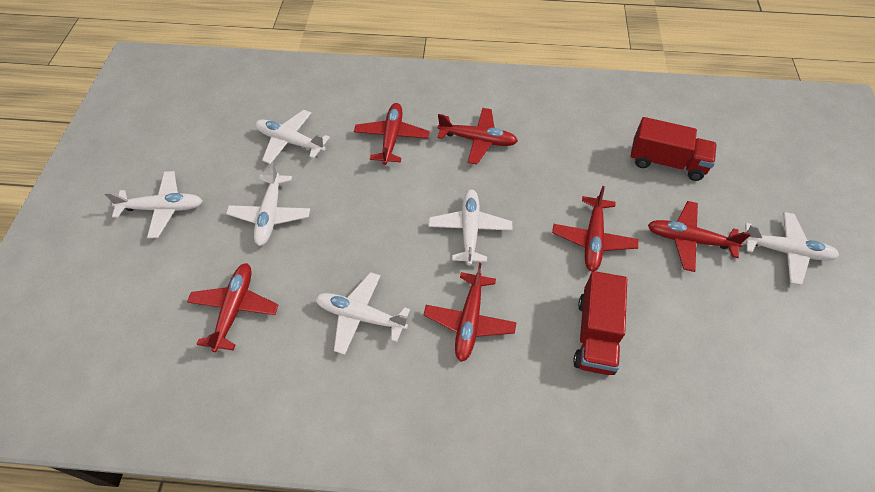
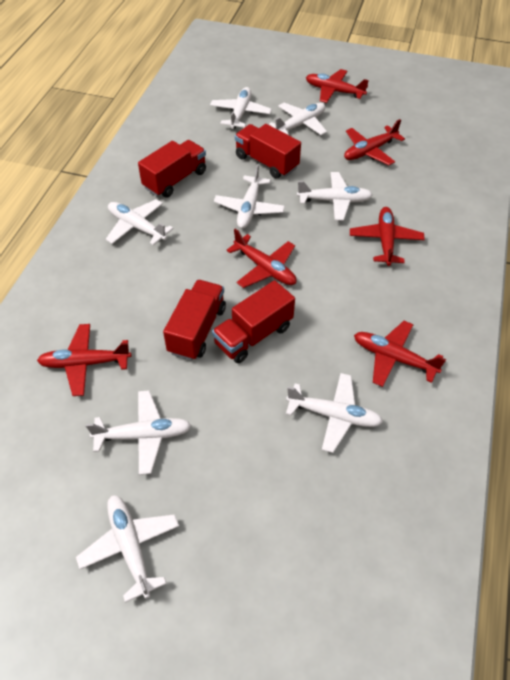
red truck: [573,271,627,375] [630,117,717,181] = 2 -> [138,140,206,198] [163,280,226,361] [212,280,295,363] [235,124,301,179] = 4
white plane: [104,171,203,238] [226,162,310,246] [255,110,330,164] [315,272,410,355] [428,189,512,266] [745,212,839,285] = 6 -> [76,495,179,603] [86,390,192,475] [106,199,174,245] [210,87,272,129] [214,164,285,229] [269,103,327,135] [286,373,383,453] [297,172,373,221] = 8

